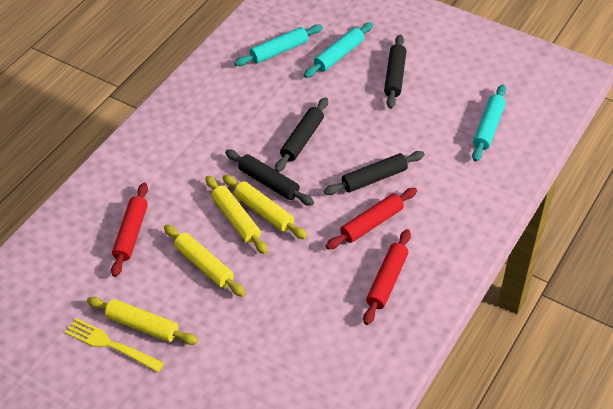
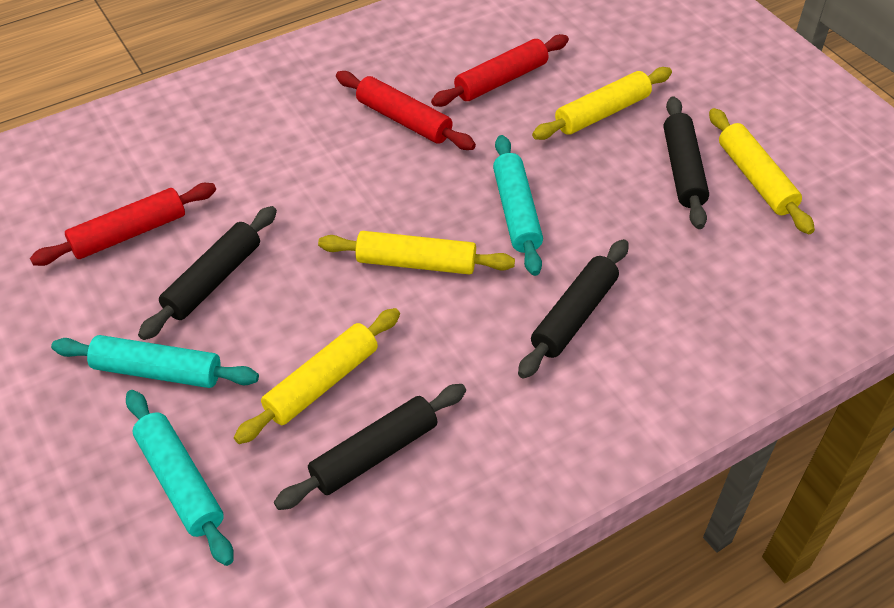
yellow fork: [65,318,164,372] = 1 -> none = 0

